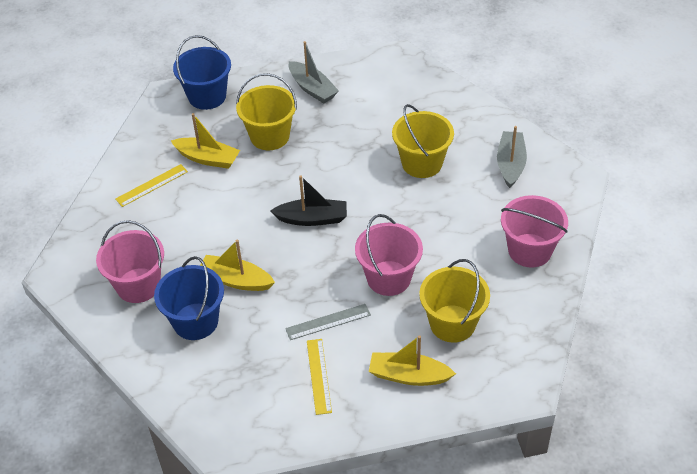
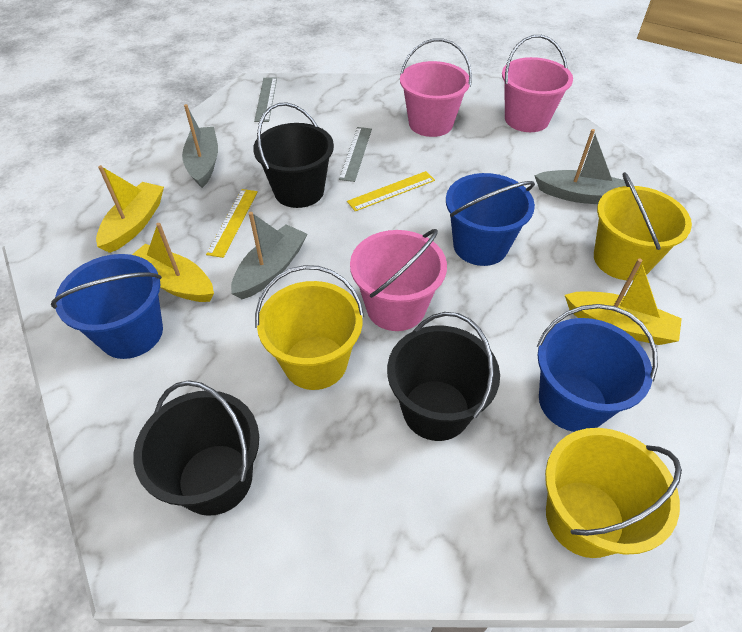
black boat: [271,175,347,226] = 1 -> none = 0
black bucket: none = 0 -> [134,380,259,516] [253,102,334,208] [387,312,500,441] = 3
blue bucket: [154,256,224,340] [173,35,231,110] = 2 -> [51,254,163,359] [446,173,535,266] [537,304,658,432] = 3
grey boat: [289,41,339,103] [497,126,527,188] = 2 -> [182,104,218,188] [231,212,307,299] [534,129,626,204] = 3
grey ruler: [285,304,371,340] = 1 -> [254,78,277,122] [339,127,372,182] = 2

